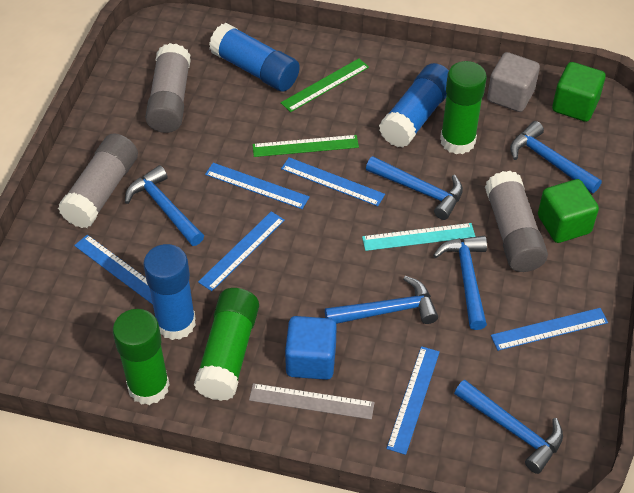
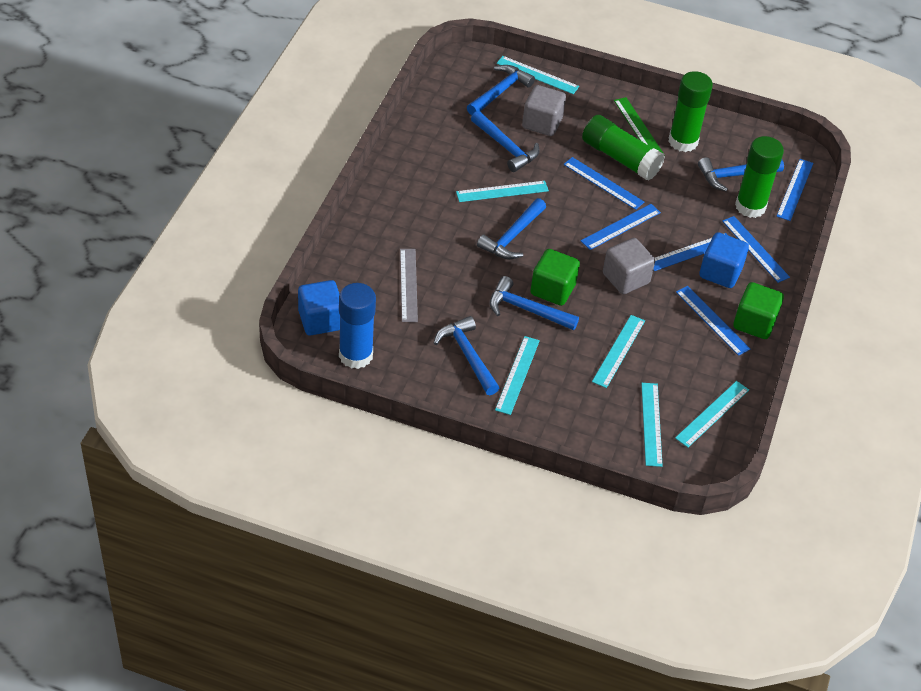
blue cube: [285,316,337,380] = 1 -> [298,280,340,336] [699,232,749,288] = 2
blue glue stick: [143,244,196,340] [209,23,300,92] [379,63,449,148] = 3 -> [339,283,376,369] = 1
green ruler: [252,135,359,157] [281,58,369,112] = 2 -> [614,97,665,155] = 1
grey cube: [487,52,540,112] = 1 -> [522,85,566,136] [603,238,655,294] = 2
grey glue stick: [58,134,138,228] [145,43,191,133] [485,171,548,272] = 3 -> none = 0
turquoise ruler: [362,223,475,251] = 1 -> [456,181,549,202] [495,336,540,415] [496,56,579,94] [592,315,645,388] [641,383,663,467] [675,381,749,447] = 6

